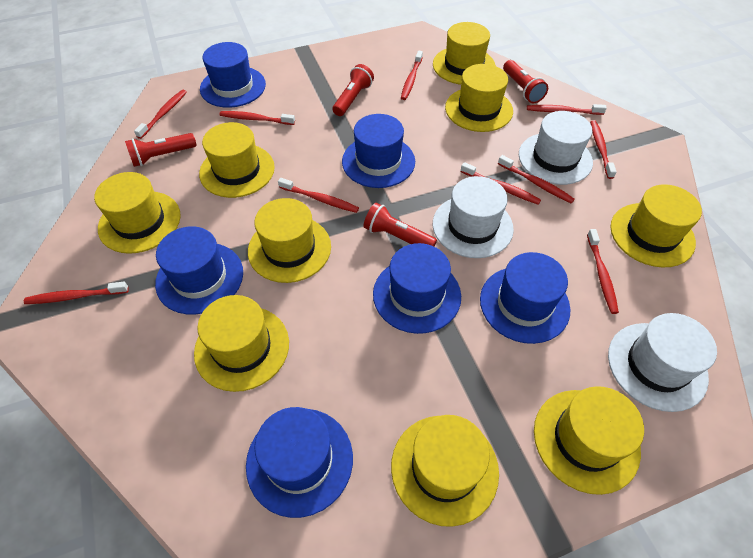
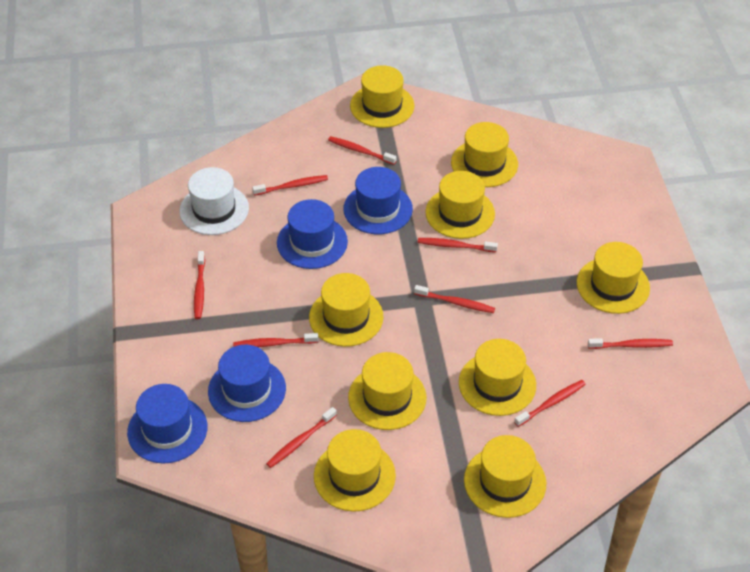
blue hat: [155,226,243,315] [200,42,266,108] [246,407,353,518] [342,114,415,188] [373,243,461,334] [480,252,571,344] = 6 -> [127,384,207,464] [208,345,286,422] [277,199,348,269] [344,167,413,234] = 4
red flashlight: [125,133,197,167] [332,64,374,116] [363,203,437,247] [503,60,548,103] = 4 -> none = 0
red toothbrush: [24,282,129,304] [134,90,187,139] [219,111,295,125] [278,178,359,213] [401,51,423,100] [460,162,541,205] [498,155,575,204] [527,104,607,115] [587,229,619,314] [590,120,617,179] = 10 -> [194,251,205,319] [233,333,319,347] [252,175,328,196] [266,407,337,468] [328,136,397,165] [414,285,495,313] [418,238,498,252] [514,380,586,427] [588,338,673,349] = 9
white hat: [433,176,514,258] [519,111,593,185] [608,313,717,412] = 3 -> [179,167,249,235] = 1

